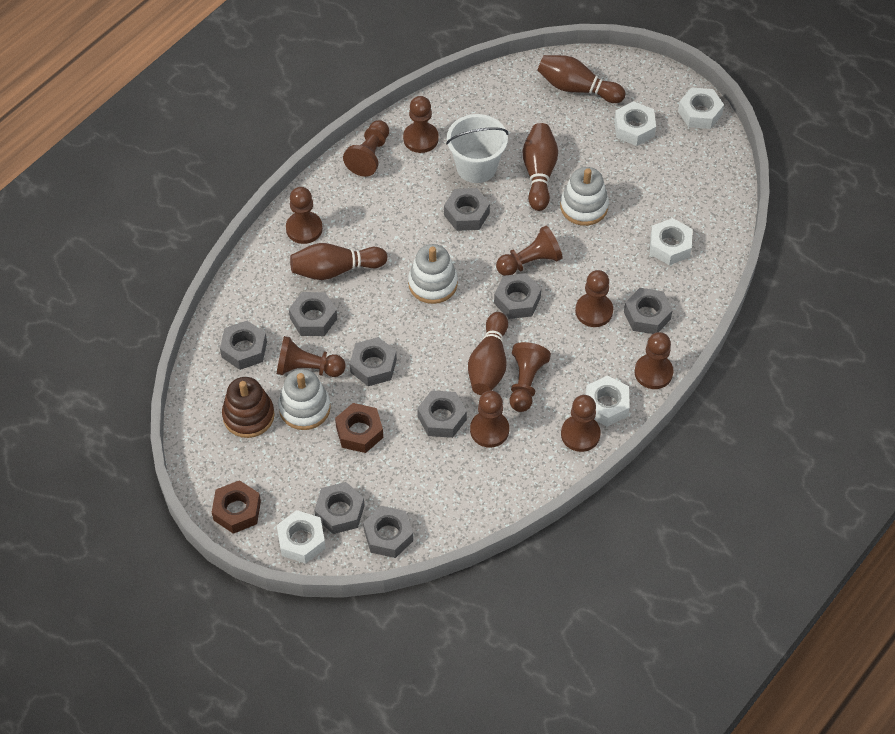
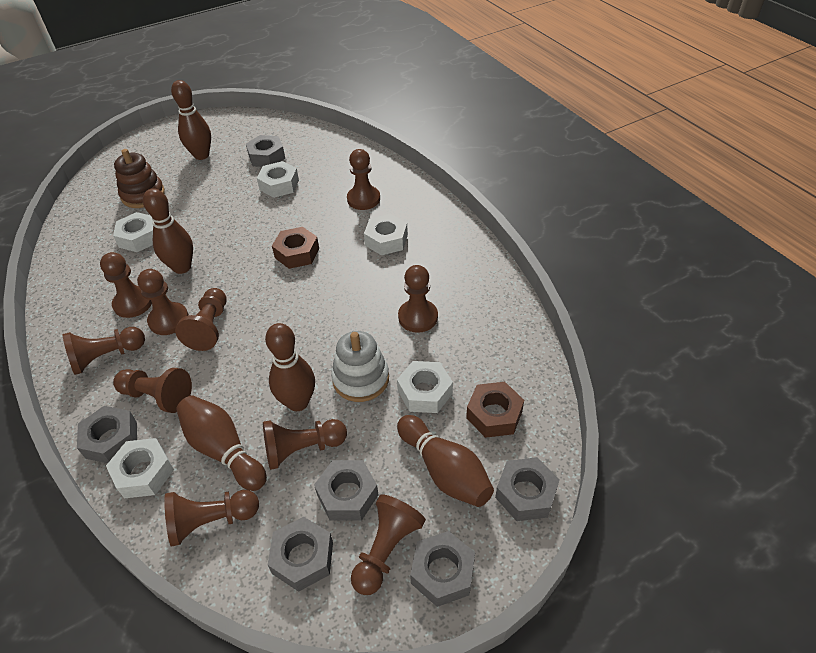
brown bowling pin: [290,243,388,280] [468,312,508,395] [523,123,558,211] [537,55,625,103] = 4 -> [143,188,193,274] [171,80,211,160] [176,395,267,491] [265,323,315,411] [397,415,494,507] = 5
grey nut: [220,321,267,370] [289,292,337,336] [314,482,365,534] [350,337,397,386] [363,506,413,558] [417,390,467,438] [444,188,490,231] [494,273,541,319] [624,288,673,334] = 9 -> [77,406,137,463] [246,135,285,167] [268,517,333,592] [314,460,379,521] [410,531,475,607] [495,457,560,521] = 6
white bucket: [446,114,508,183] = 1 -> none = 0
white stacking toy: [278,369,331,430] [408,244,458,304] [560,167,609,226] = 3 -> [331,331,389,402] = 1

